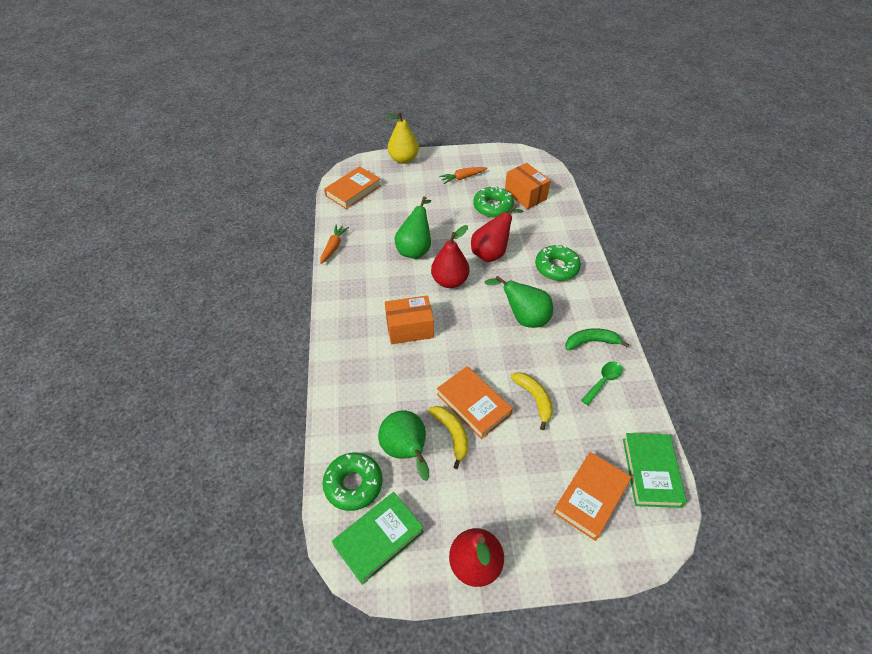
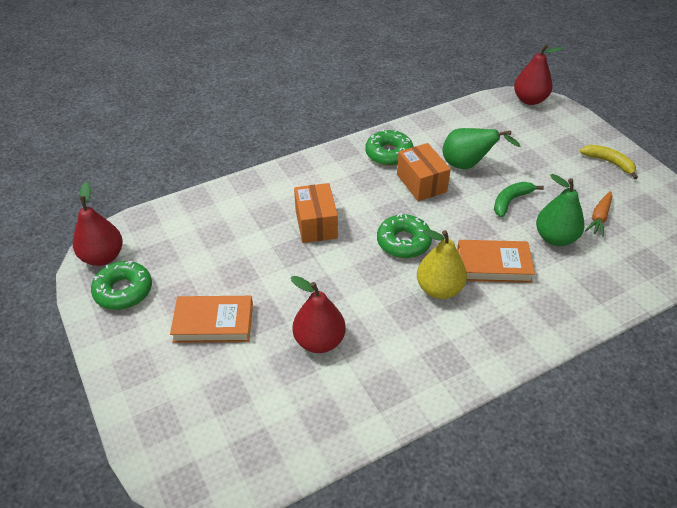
green book: [332,492,424,585] [623,433,687,508] = 2 -> none = 0
green pear: [378,411,429,481] [394,196,431,259] [485,276,553,328] = 3 -> [443,128,520,169] [536,174,585,246] = 2
green spoon: [581,361,623,405] = 1 -> none = 0
orange book: [324,166,381,209] [437,366,513,439] [553,452,631,541] = 3 -> [170,296,253,343] [457,240,535,283] = 2
orange carrot: [320,225,349,264] [439,167,487,184] = 2 -> [585,191,612,237] = 1
yellow banana: [428,406,468,469] [510,372,553,430] = 2 -> [580,145,638,179] = 1

